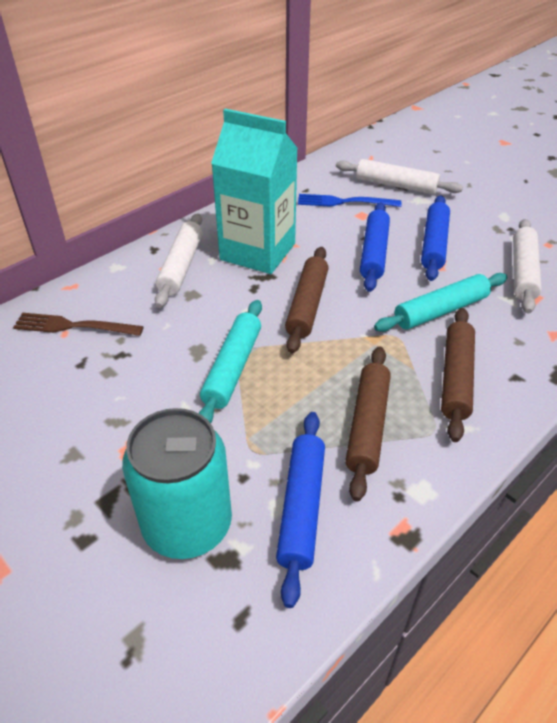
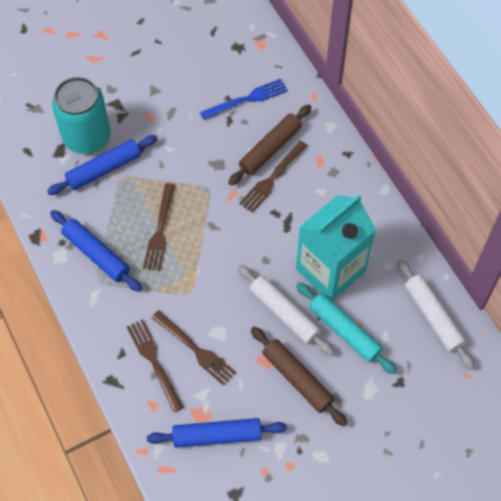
brown fork: [13,313,144,336] = 1 -> [127,319,183,412] [143,183,175,271] [151,310,236,386] [239,141,307,213] = 4
brown rolling pin: [285,247,329,354] [345,346,391,502] [441,308,475,442] = 3 -> [228,104,311,185] [251,327,347,426] = 2
turquoise rolling pin: [199,300,262,423] [374,273,507,332] = 2 -> [296,282,397,374] = 1
white rolling pin: [155,214,203,308] [336,159,463,194] [513,219,542,313] = 3 -> [238,265,334,356] [398,259,474,369] = 2

